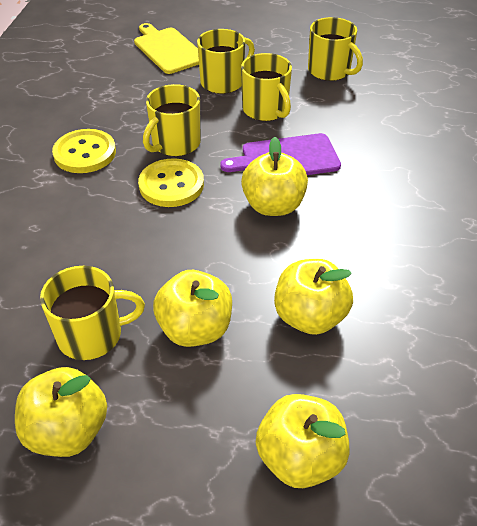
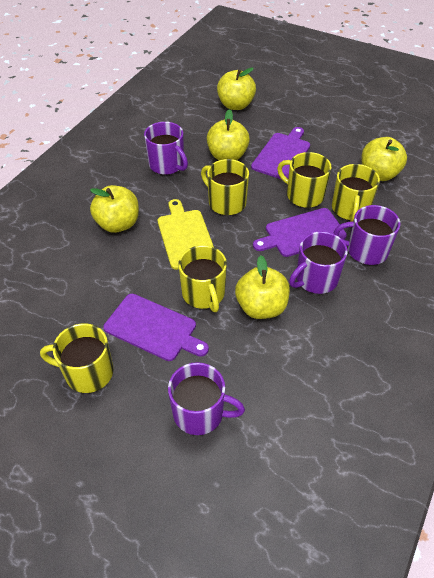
purple cutting board: [220,133,341,175] = 1 -> [103,294,209,361] [251,127,310,180] [253,208,347,257] = 3
purple mug: none = 0 -> [144,122,188,175] [168,362,245,435] [289,232,348,294] [334,205,400,265] = 4
yellow button: [52,129,116,173] [138,158,204,207] = 2 -> none = 0

